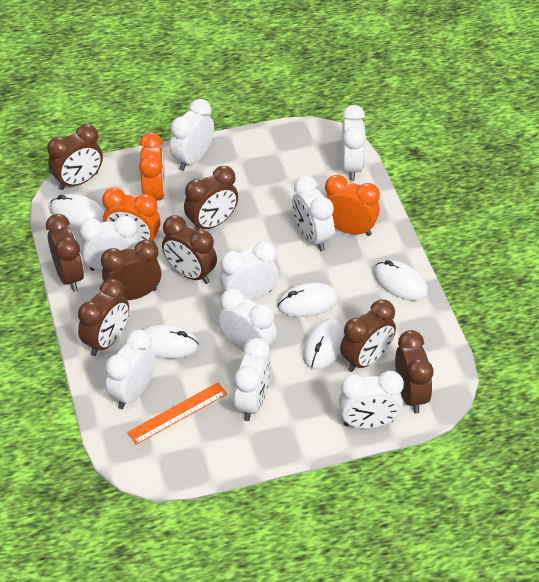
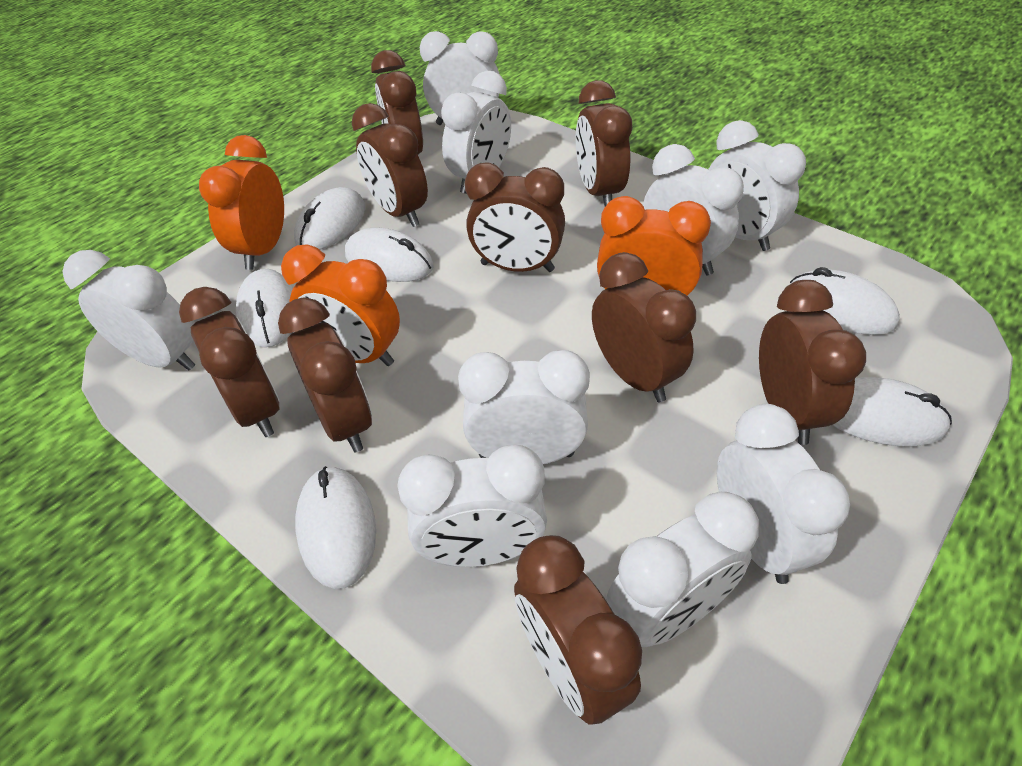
brown clock: [46,214,84,292] [48,124,103,190] [78,279,129,356] [101,240,162,300] [162,215,217,284] [184,166,238,230] [340,300,396,372] [395,330,433,413] = 8 -> [179,287,279,437] [278,297,372,453] [352,103,428,227] [371,50,423,154] [465,162,565,272] [514,535,642,725] [576,80,632,206] [592,252,696,402] [759,280,866,445] = 9
orange ruler: [127,382,227,445] = 1 -> none = 0
white mouse: [50,194,104,227] [143,325,199,359] [277,283,339,317] [303,319,345,370] [374,260,428,301] = 5 -> [236,269,293,347] [294,187,365,250] [295,466,376,589] [345,228,433,282] [790,267,900,335] [833,377,952,446] = 6

